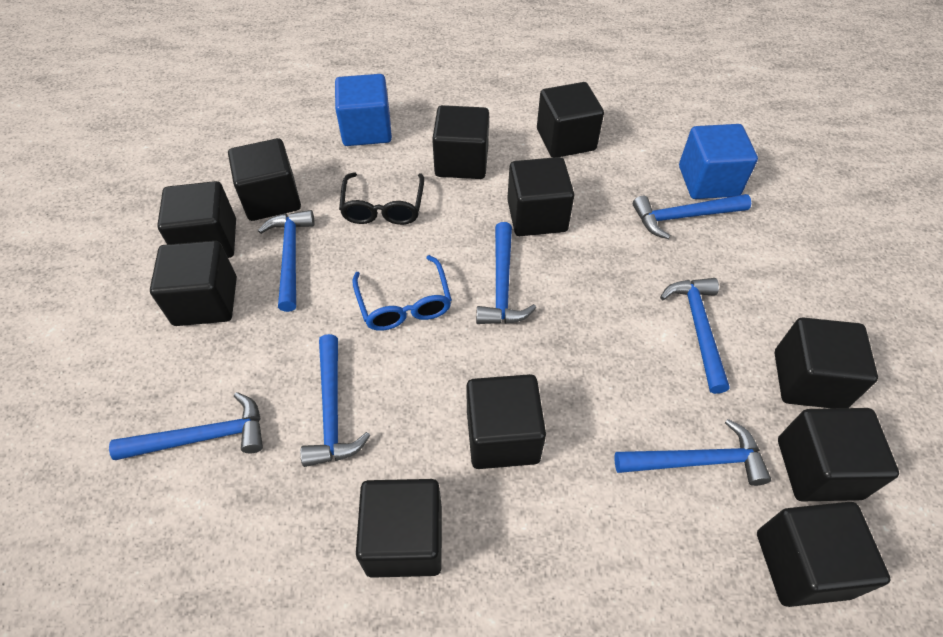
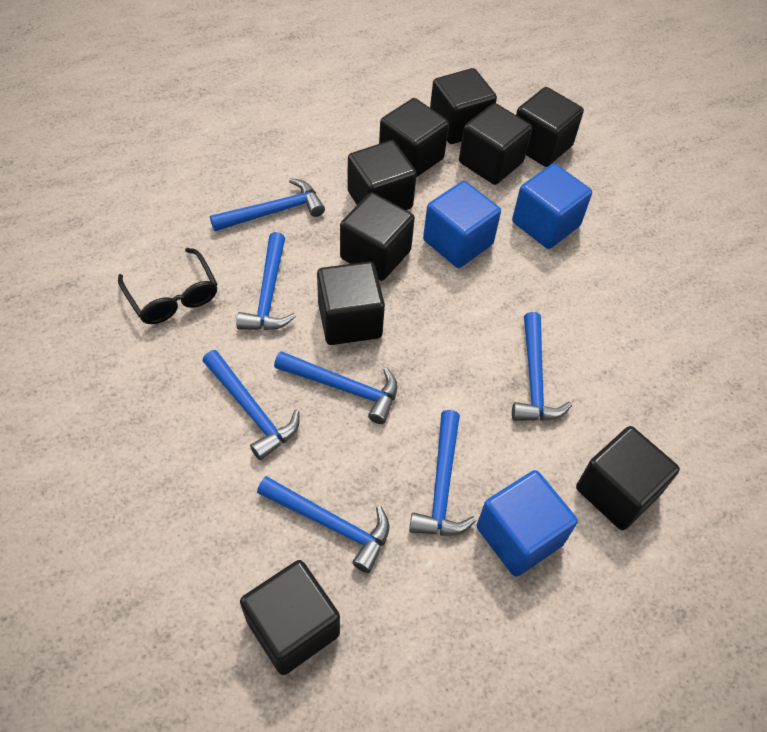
black cube: [150,241,237,326] [157,181,236,258] [228,138,301,221] [356,479,442,578] [432,105,489,179] [466,374,546,469] [507,157,574,236] [537,82,604,158] [757,502,890,607] [774,317,878,408] [778,408,899,501] = 11 -> [240,560,340,675] [317,262,385,345] [340,193,415,281] [347,140,417,210] [379,98,449,178] [430,68,497,144] [459,103,532,185] [516,87,584,167] [576,426,680,530] = 9
blue cube: [335,74,392,146] [679,124,758,199] = 2 -> [423,181,501,268] [477,470,578,577] [512,163,592,249] = 3
blue glasses: [352,255,452,331] = 1 -> none = 0

